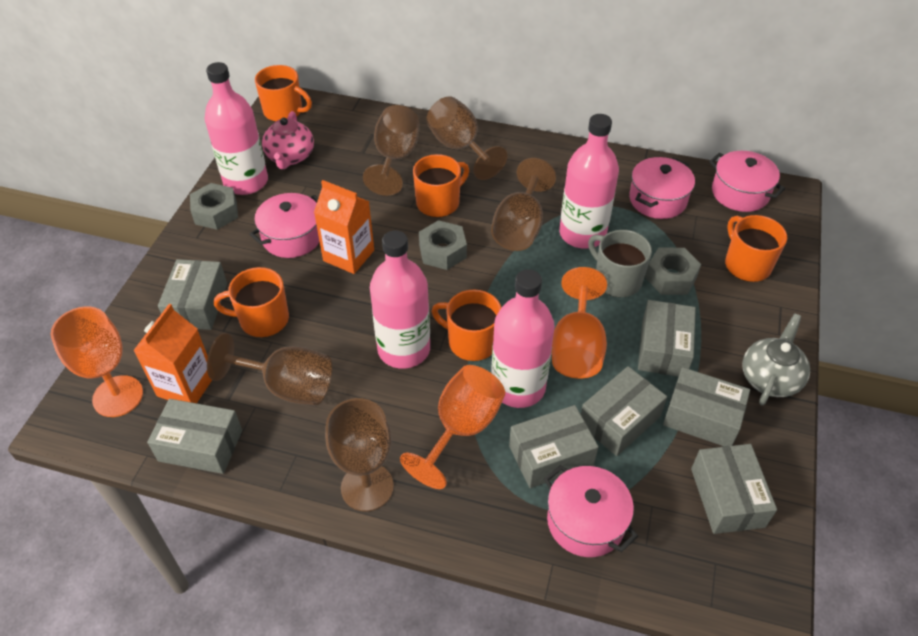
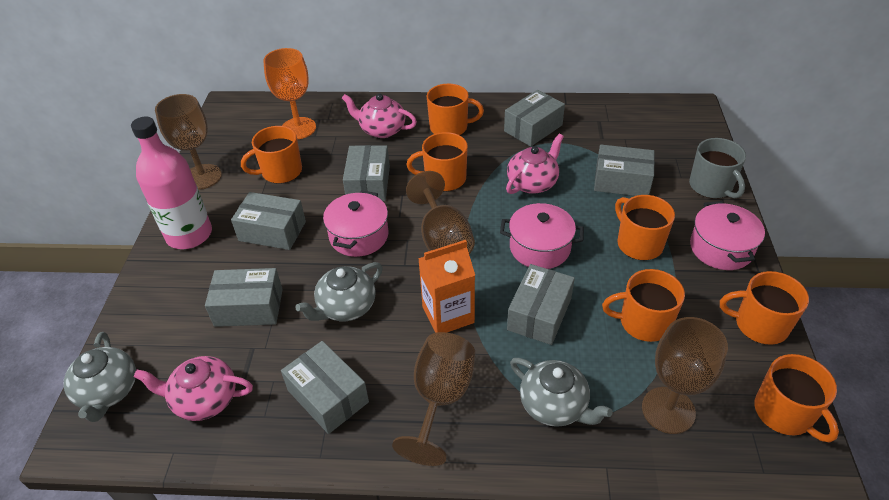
brown goblet: [207,333,332,405] [325,398,394,512] [363,105,420,196] [426,96,507,180] [491,158,556,251] = 5 -> [155,94,222,190] [392,332,475,466] [406,171,475,254] [642,317,728,434] = 4
grey nut: [190,183,238,230] [419,220,467,270] [645,247,701,295] = 3 -> none = 0
grey teapot: [742,314,810,405] = 1 -> [63,332,136,422] [295,262,383,321] [510,358,613,427] = 3
orange carton: [133,304,212,403] [314,180,374,274] = 2 -> [418,240,475,333] = 1
orange goblet: [51,306,143,417] [400,365,505,489] [551,267,607,379] = 3 -> [263,48,316,139] = 1
orange mug: [214,267,289,337] [255,65,312,122] [413,154,469,217] [432,290,501,361] [725,215,787,282] = 5 -> [241,126,302,184] [407,132,468,191] [427,84,484,135] [602,269,685,342] [615,195,675,260] [720,271,809,345] [754,354,839,443] = 7
pink bottle: [205,62,268,195] [370,230,430,369] [491,269,555,408] [559,114,619,249] = 4 -> [131,117,212,249] = 1
pink pot: [249,193,320,258] [544,465,638,557] [629,157,695,219] [709,151,785,212] = 4 -> [323,190,388,257] [500,203,584,269] [690,201,765,270] = 3
pink teapot: [262,111,314,169] = 1 -> [134,356,253,421] [342,94,417,138] [506,134,564,194] = 3

